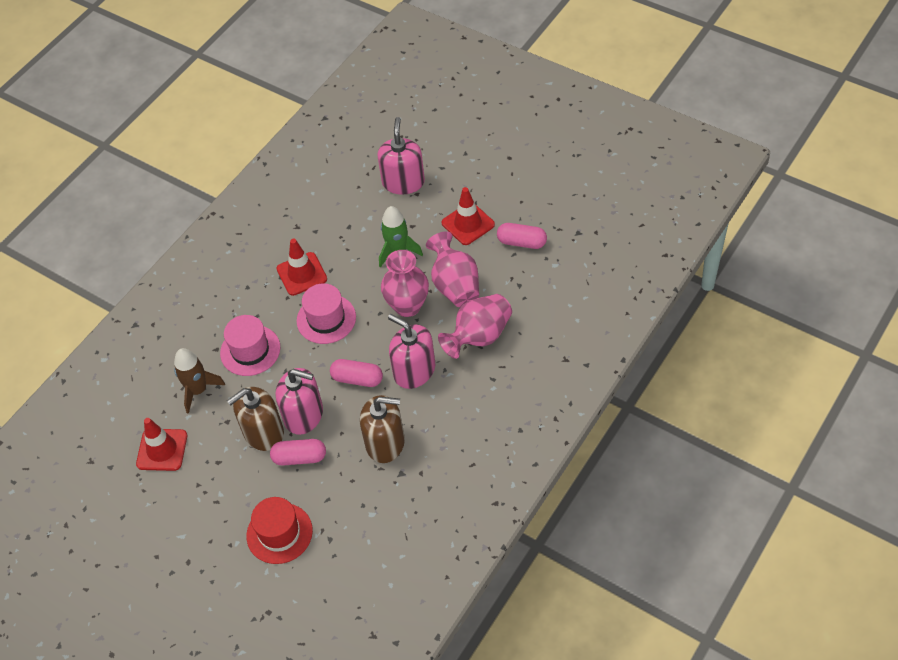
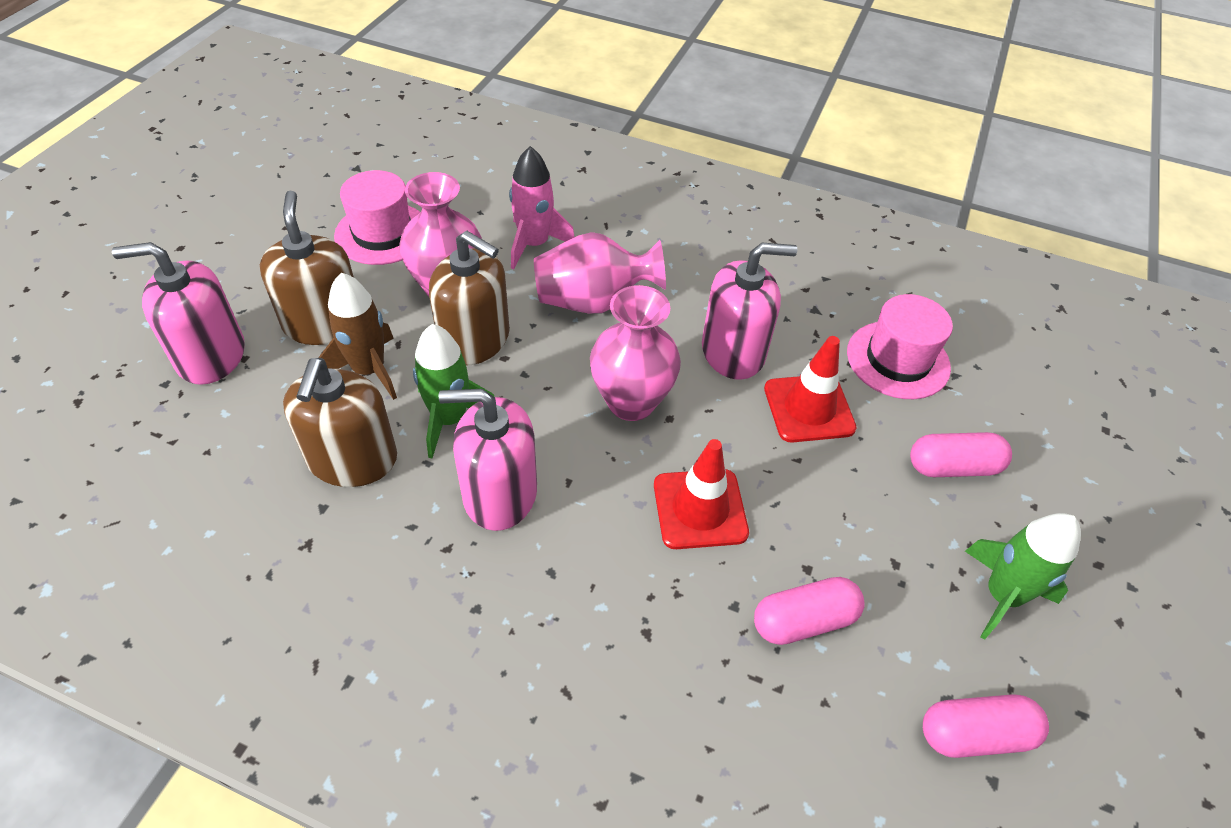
brown soap dispenser: [227,387,284,451] [360,395,405,463] = 2 -> [260,191,354,345] [283,358,397,487] [429,231,510,366] = 3
green rocket: [379,206,423,268] = 1 -> [413,324,494,458] [965,513,1081,640] = 2
pink rocket: none = 0 -> [509,146,575,269] = 1
red hat: [246,497,313,564] = 1 -> none = 0
red traffic cone: [136,418,187,471] [277,239,327,296] [441,187,495,245] = 3 -> [654,439,749,549] [764,336,857,443] = 2

